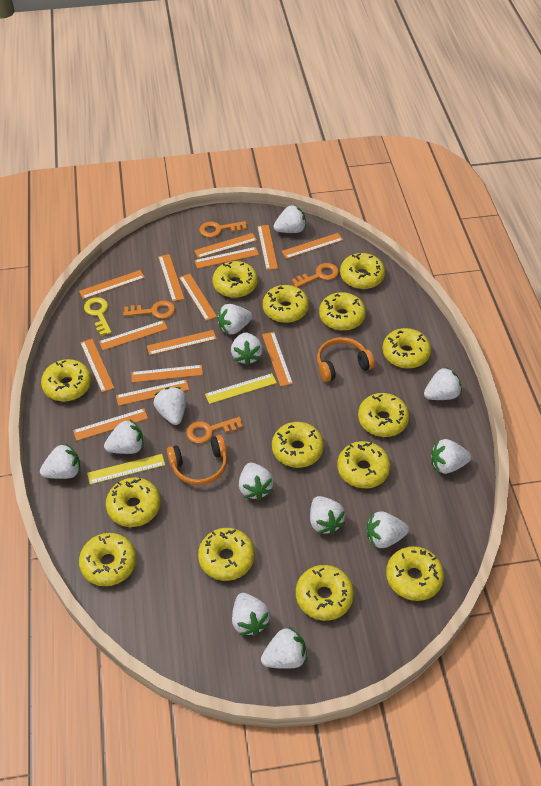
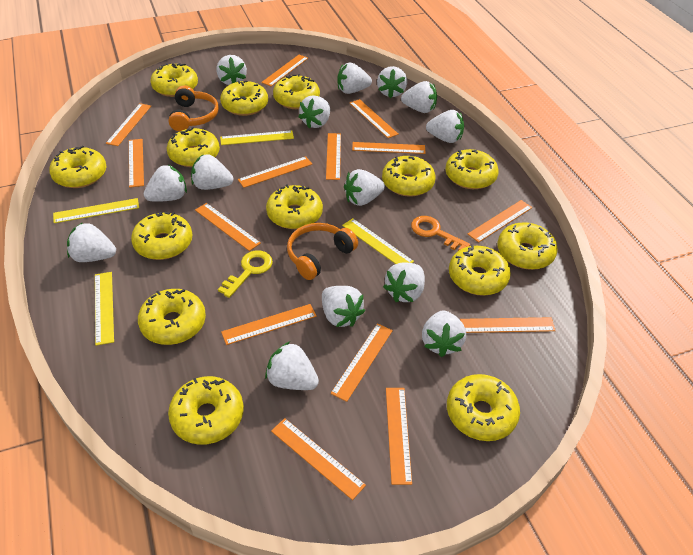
orange key: [123,300,175,319] [186,417,243,444] [199,221,247,238] [292,263,339,287] = 4 -> [411,216,470,251] = 1
white strawberry: [40,443,80,479] [104,420,144,454] [153,387,186,425] [217,304,253,335] [231,332,263,366] [232,593,270,636] [239,463,274,500] [261,627,307,669] [273,205,306,233] [310,496,345,534] [367,511,409,548] [424,367,462,400] [431,439,471,474] = 13 -> [67,222,116,262] [144,164,187,202] [191,154,234,190] [216,55,247,85] [265,342,319,390] [298,95,330,128] [322,286,365,327] [338,63,372,94] [344,169,385,206] [377,66,407,98] [383,263,425,302] [401,81,437,113] [422,311,466,357] [426,110,464,143] = 14
yellow ruler: [87,454,165,484] [205,373,277,404] = 2 -> [53,198,139,223] [95,272,114,346] [220,130,294,145] [342,218,414,264] = 4

